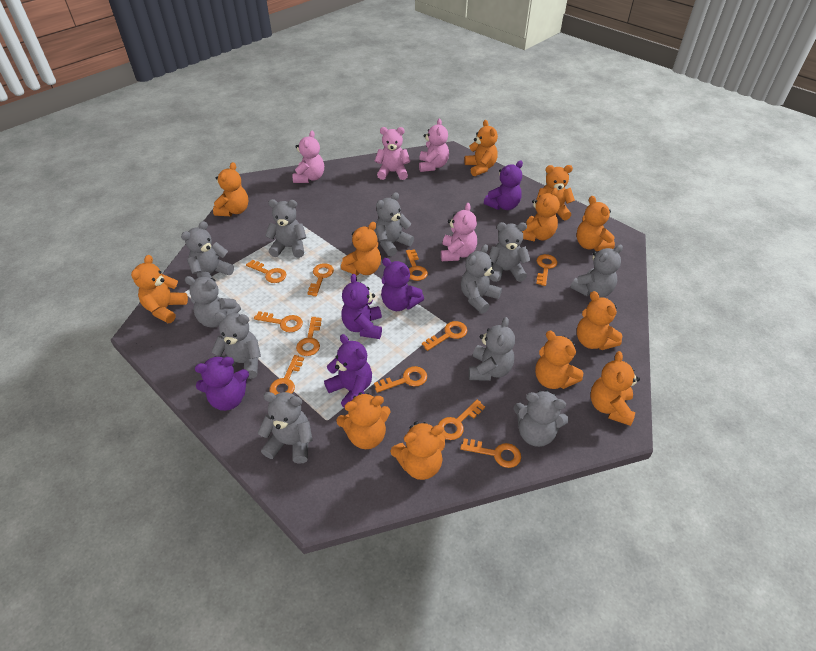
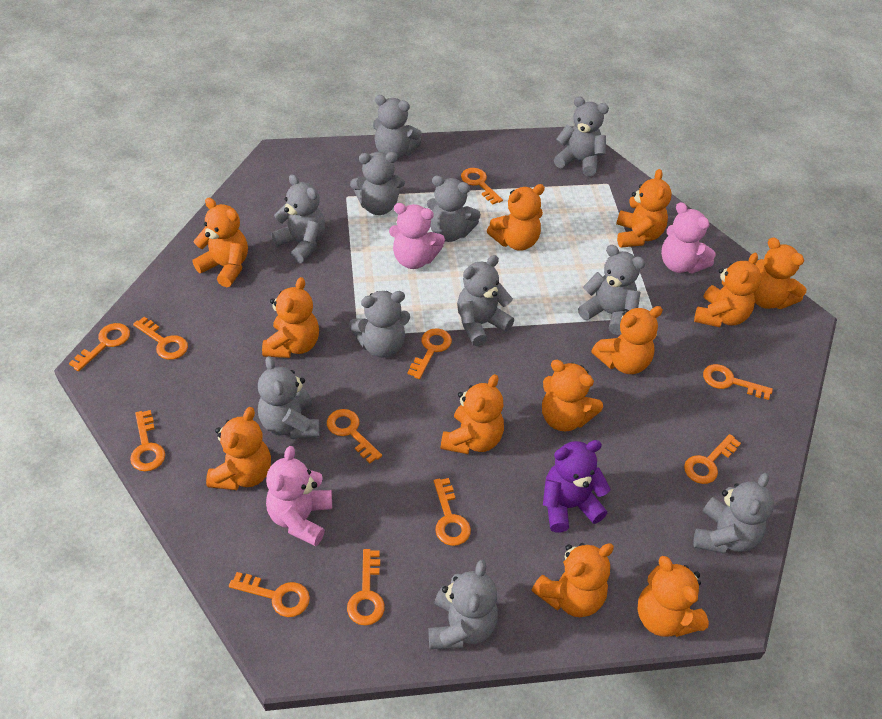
pink teddy bear: [293,131,324,183] [375,127,410,180] [419,119,449,172] [441,203,477,261] = 4 -> [266,446,332,546] [389,203,445,269] [661,202,716,274] = 3
purple teddy bear: [195,356,249,411] [324,334,372,408] [341,274,382,339] [381,258,424,311] [484,160,523,210] = 5 -> [543,440,611,533] = 1

